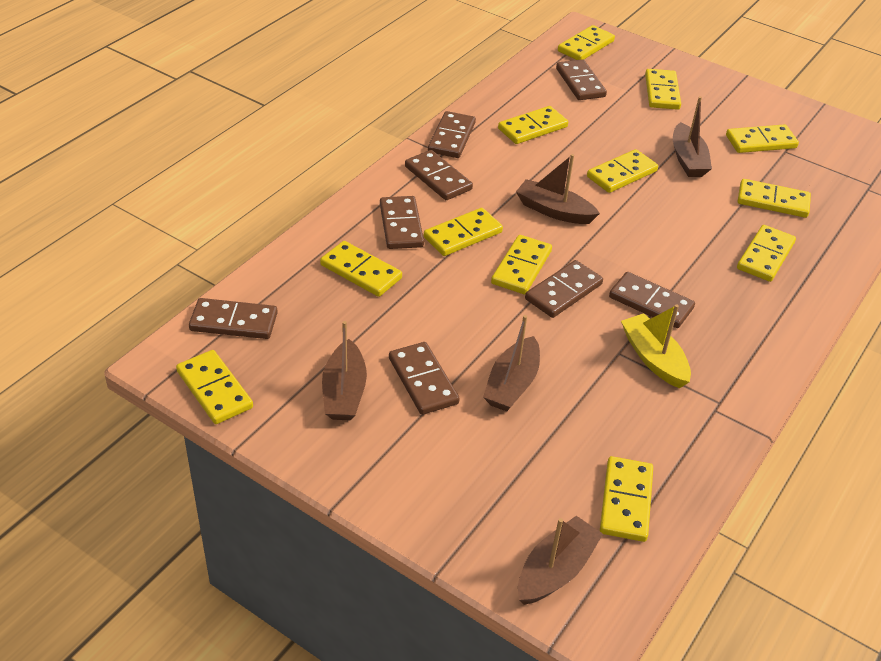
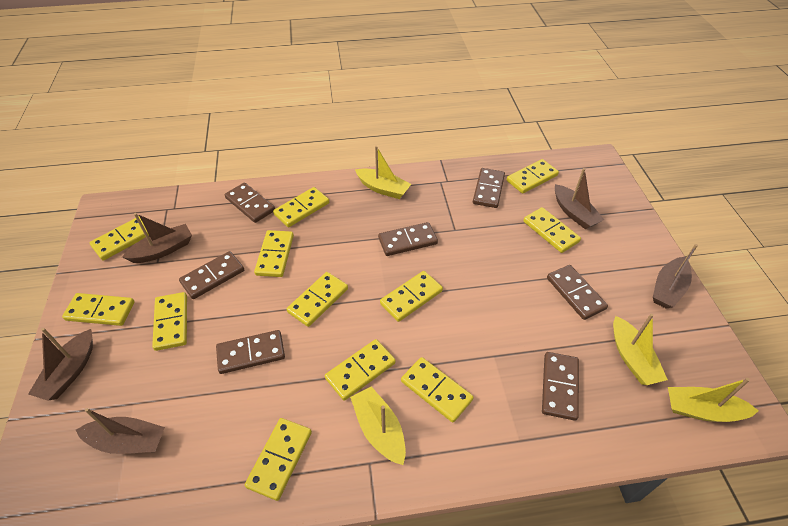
brown domino: [189,298,278,339] [380,196,424,249] [389,342,460,415] [405,150,473,200] [428,111,476,158] [525,260,603,318] [556,59,607,100] [609,272,695,328] = 8 -> [179,251,244,299] [216,330,285,374] [225,183,275,223] [378,222,438,256] [473,168,505,208] [542,352,579,421] [547,265,608,320] = 7
yellow boat: [621,304,691,388] = 1 -> [350,386,406,465] [355,146,411,199] [613,314,668,385] [668,378,759,422] = 4

